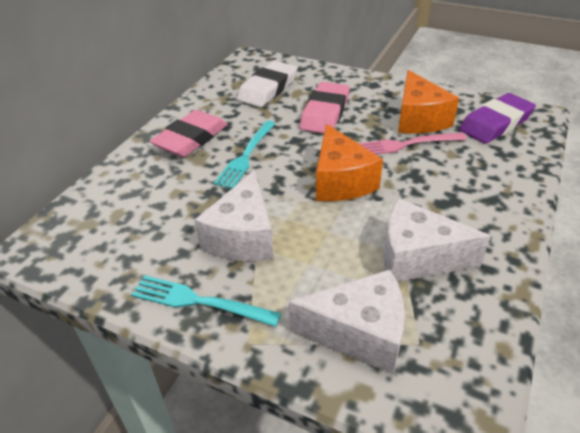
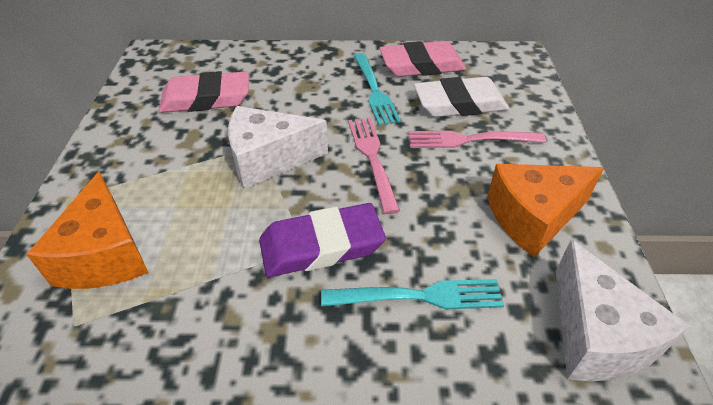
pink fork: [358,133,467,155] = 1 -> [348,117,400,214] [408,131,546,148] = 2
white cheese: [195,170,273,261] [289,270,405,374] [383,198,491,282] = 3 -> [228,106,328,189] [556,240,690,382] = 2

